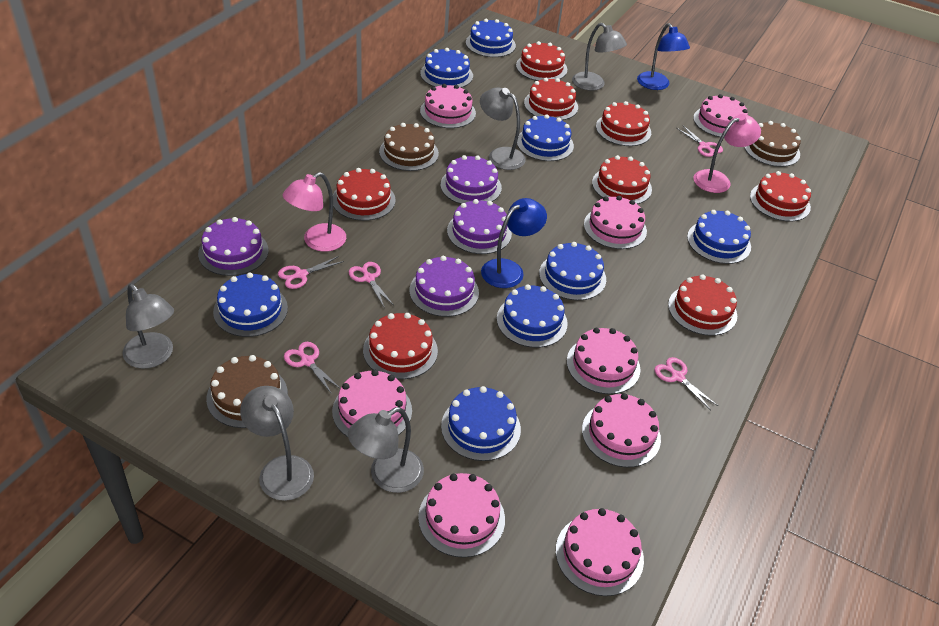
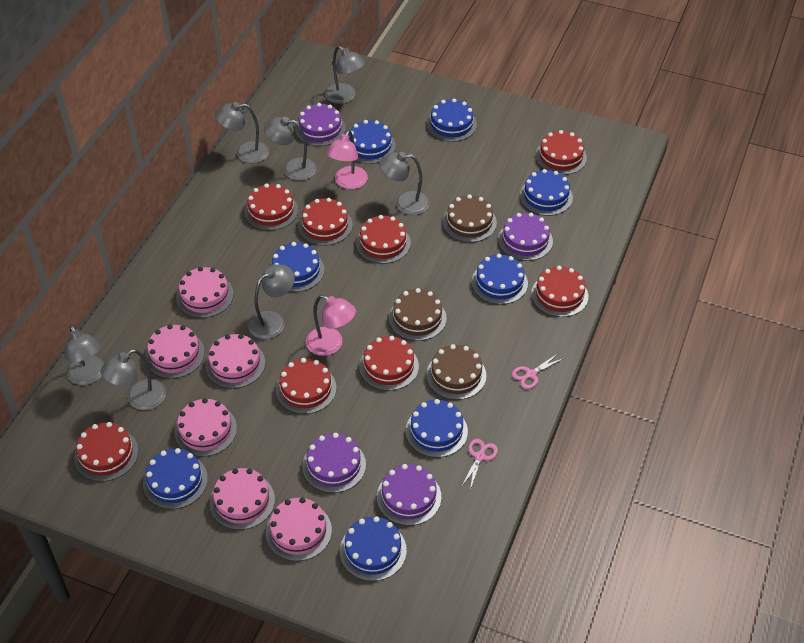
blue lamp: [481,198,547,288] [637,23,690,90] = 2 -> none = 0
grey lamp: [122,284,174,369] [240,386,314,501] [348,407,424,493] [480,87,526,170] [572,23,627,91] = 5 -> [64,324,104,385] [101,349,166,410] [215,102,269,163] [248,264,294,339] [264,117,317,181] [325,46,365,104] [379,152,430,215] = 7
pink cake: [332,370,412,437] [418,473,505,558] [420,84,476,128] [556,508,644,596] [567,328,640,394] [582,393,661,468] [584,196,647,249] [693,94,748,137] = 8 -> [145,324,205,379] [174,398,237,457] [176,267,234,318] [205,334,265,388] [210,468,275,530] [266,497,332,561] = 6
pink scissors: [278,256,344,289] [284,342,341,394] [349,262,394,307] [654,357,718,410] [677,125,723,157] = 5 -> [461,439,498,490] [512,354,564,389] = 2

